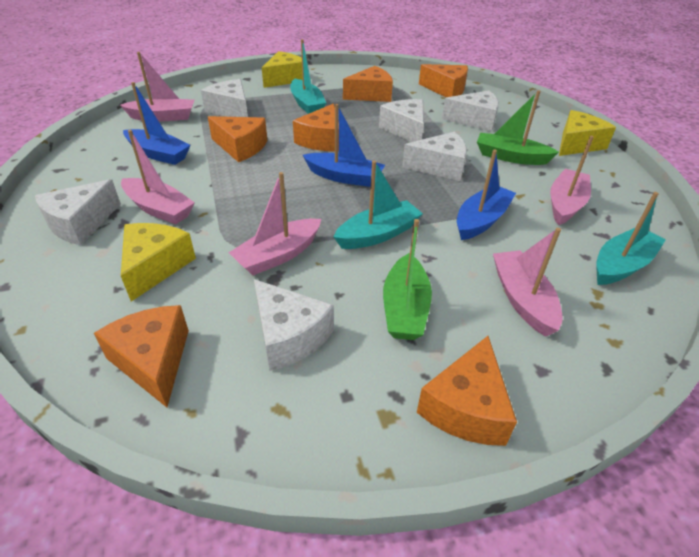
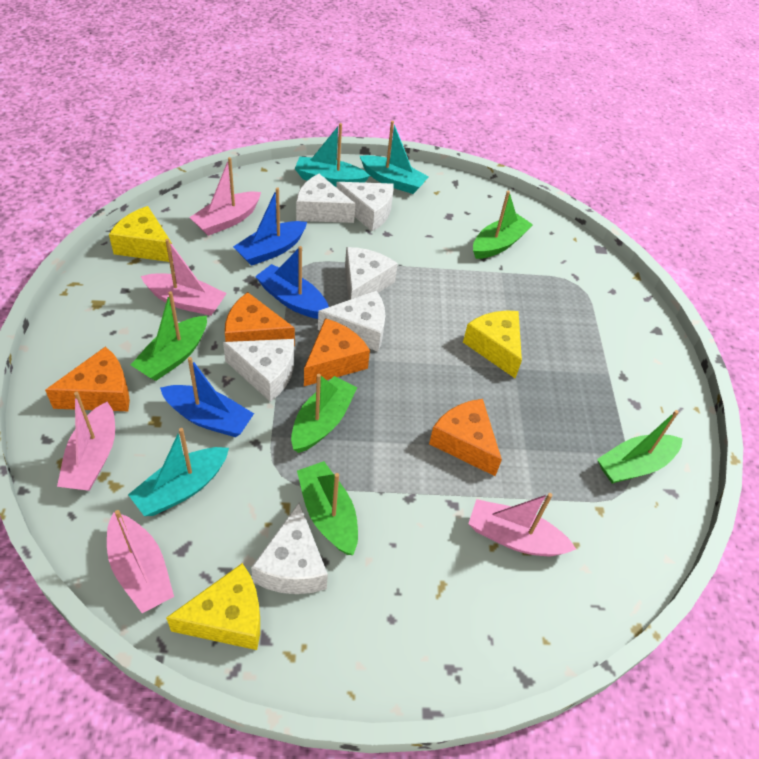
green boat: [383,219,432,340] [477,90,559,165] = 2 -> [131,291,207,381] [291,374,358,453] [297,461,358,555] [473,191,533,259] [597,410,683,484] = 5
orange cheese: [94,305,189,407] [208,116,267,162] [293,104,339,151] [343,66,393,102] [417,336,517,446] [419,64,468,97] = 6 -> [45,346,130,411] [225,292,295,347] [304,318,370,386] [429,399,502,476] = 4

